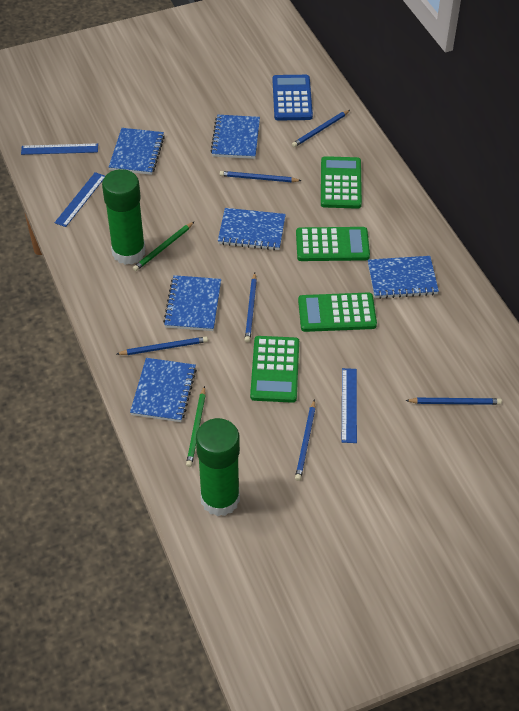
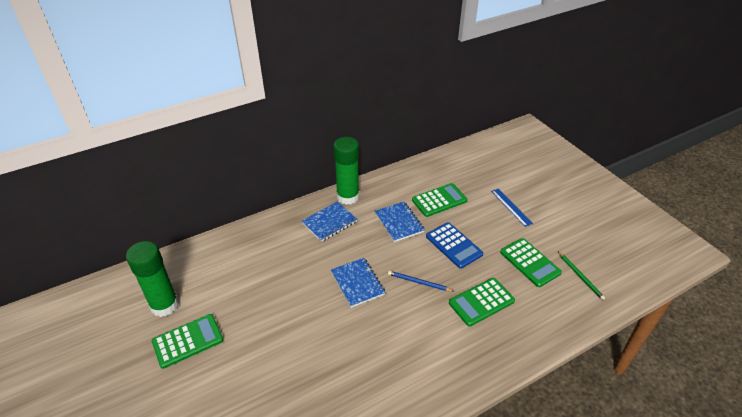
blue notebook: [109,128,165,175] [130,358,197,422] [163,275,221,331] [211,115,260,159] [218,208,286,250] [368,256,439,299] = 6 -> [302,201,357,242] [331,258,386,308] [375,202,425,242] = 3
blue pencil: [117,336,208,355] [220,171,302,182] [245,273,257,342] [292,110,350,147] [295,399,315,481] [405,398,502,405] = 6 -> [388,271,454,291] = 1
blue ruler: [21,143,98,155] [54,172,105,227] [342,368,357,443] = 3 -> [491,189,533,227] = 1
green pencil: [133,222,194,271] [186,386,206,467] = 2 -> [558,252,605,300] = 1

